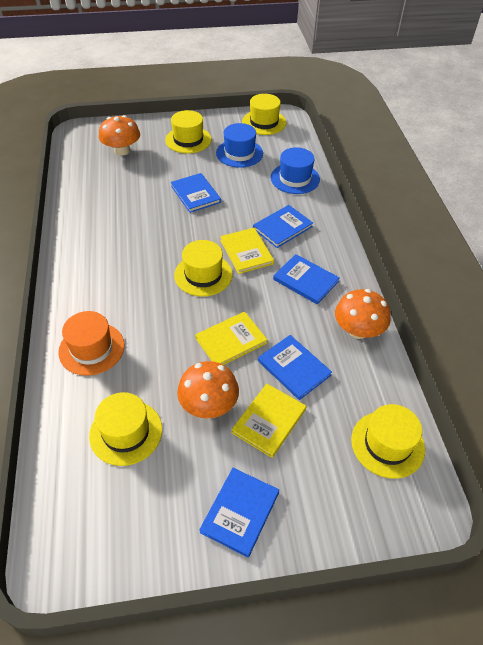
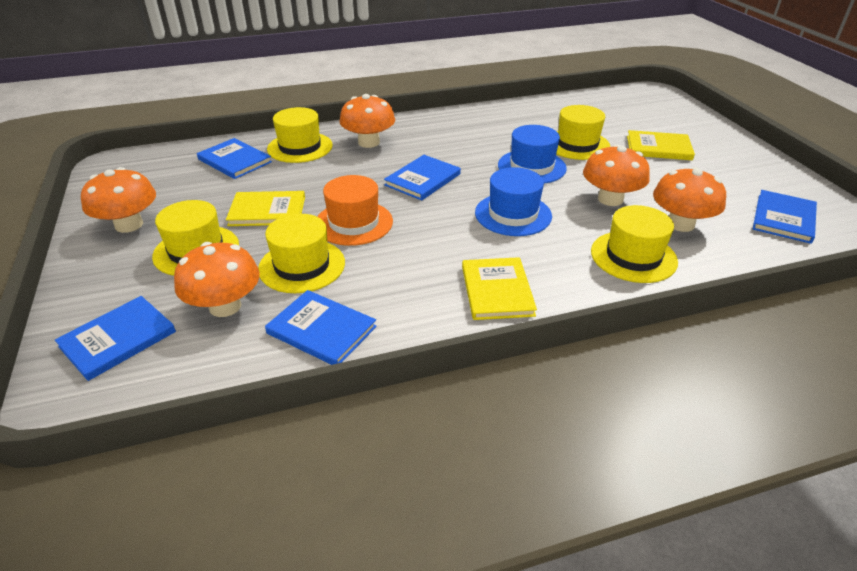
orange mushroom: [99,115,140,156] [177,361,239,418] [335,289,391,339] = 3 -> [81,167,156,233] [174,242,260,317] [339,94,395,148] [583,144,650,206] [653,167,726,232] = 5

